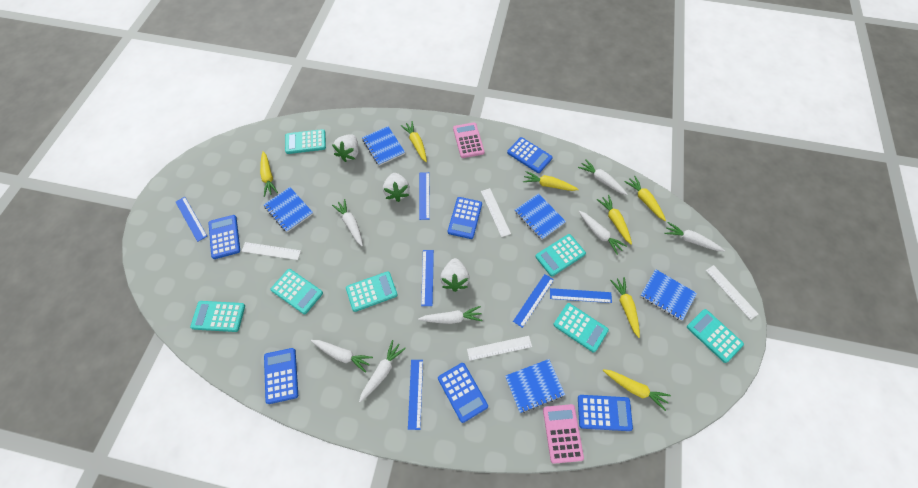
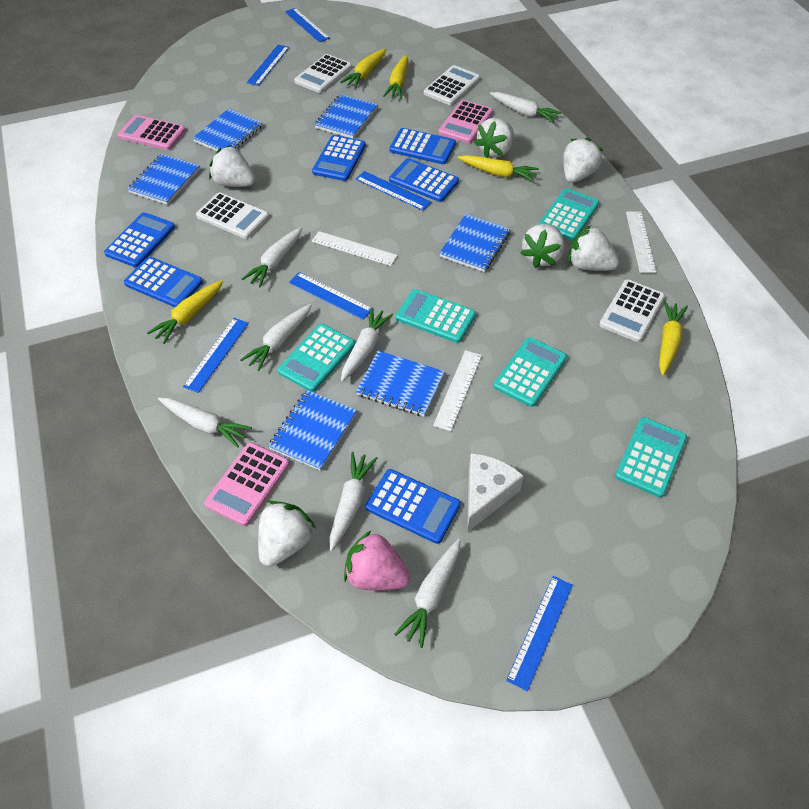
blue notebook: [264,187,313,232] [362,126,405,166] [505,359,565,413] [515,194,566,240] [640,269,697,321] = 5 -> [127,154,200,205] [193,109,262,151] [268,390,357,471] [314,94,378,139] [356,351,445,417] [439,214,510,272] = 6
pink calculator: [453,122,484,158] [543,404,584,464] = 2 -> [118,115,186,150] [204,442,289,526] [439,100,493,144] = 3
pink strawberry: none = 0 -> [344,530,410,590] = 1
turquoise calculator: [190,301,245,332] [270,269,323,314] [285,129,326,154] [346,271,398,312] [535,234,586,276] [553,303,609,353] [687,309,744,363] = 7 -> [278,324,355,392] [396,289,476,343] [494,337,567,407] [539,188,599,241] [615,417,687,497] = 5
white calculator: none = 0 -> [196,192,269,239] [294,54,352,93] [424,65,480,105] [599,279,665,342] = 4
white cheese: none = 0 -> [467,453,524,532] = 1
white ruler: [241,242,301,260] [467,336,532,361] [481,188,511,237] [706,265,758,320] = 4 -> [312,231,398,266] [433,350,482,431] [626,211,656,273] = 3
white strawberry: [332,134,359,162] [383,173,410,202] [440,258,470,292] = 3 -> [209,145,255,187] [258,501,316,567] [474,118,514,158] [520,224,565,268] [563,137,603,183] [568,226,619,271] = 6
yellow carrot: [260,151,278,197] [401,121,427,162] [523,171,579,191] [597,195,632,245] [603,369,671,411] [610,277,640,338] [624,176,666,221] = 7 -> [147,280,223,344] [340,48,386,88] [383,55,408,99] [458,155,539,182] [659,301,688,375] = 5

